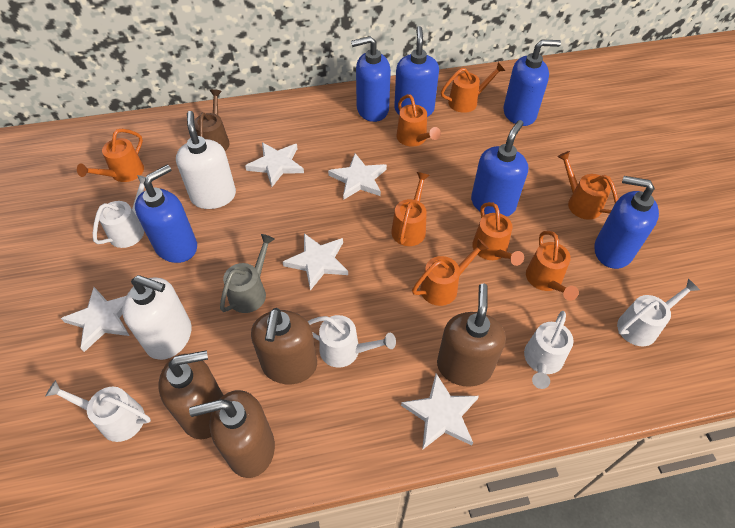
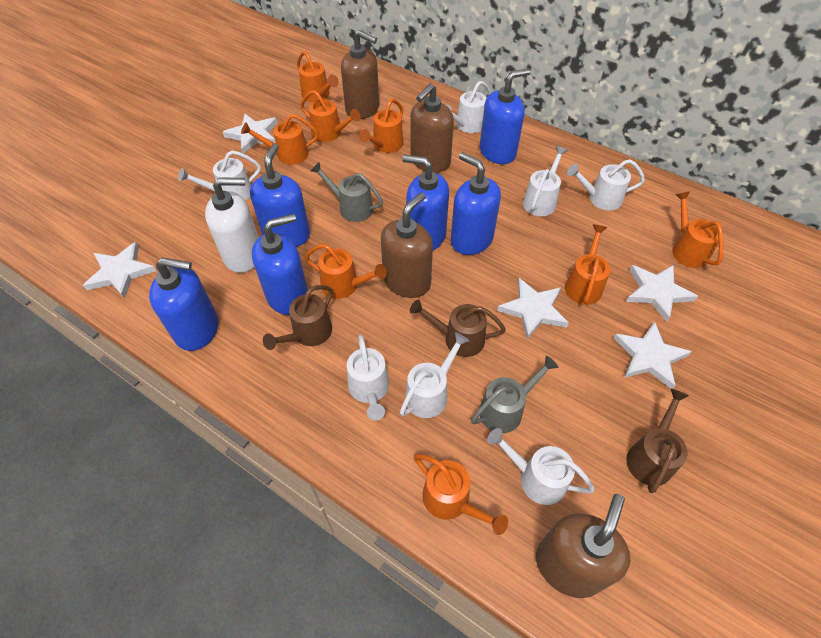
brown watering can: [194,89,230,151] = 1 -> [263,285,333,350] [410,299,506,357] [626,389,689,493] = 3
grey watering can: [220,234,275,313] = 1 -> [311,162,383,222] [471,355,559,433] = 2
white soap dispenser: [122,275,191,360] [176,111,236,209] = 2 -> [205,178,259,273] = 1
white watering can: [46,380,151,442] [93,175,146,248] [307,315,396,368] [524,311,574,389] [617,279,700,346] = 5 -> [178,151,261,200] [347,335,389,421] [400,332,469,418] [446,81,491,133] [487,428,595,505] [523,146,568,216] [567,159,645,210] = 7

